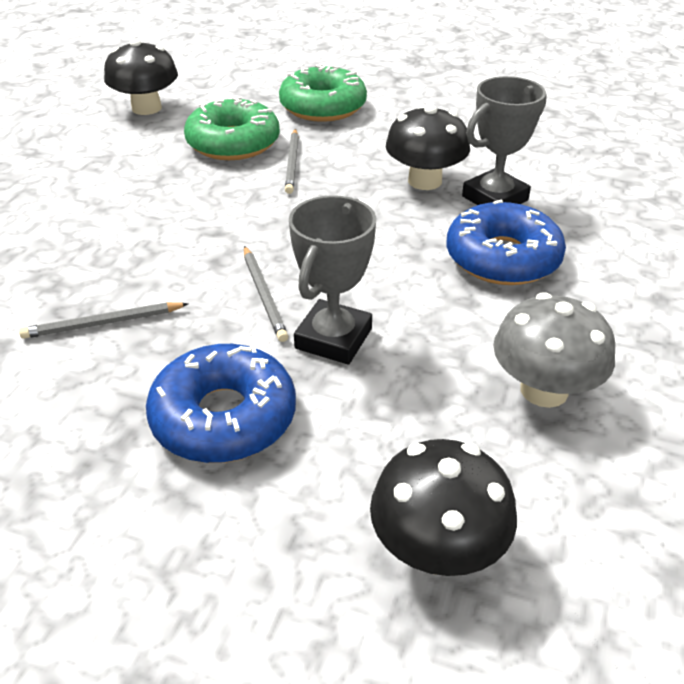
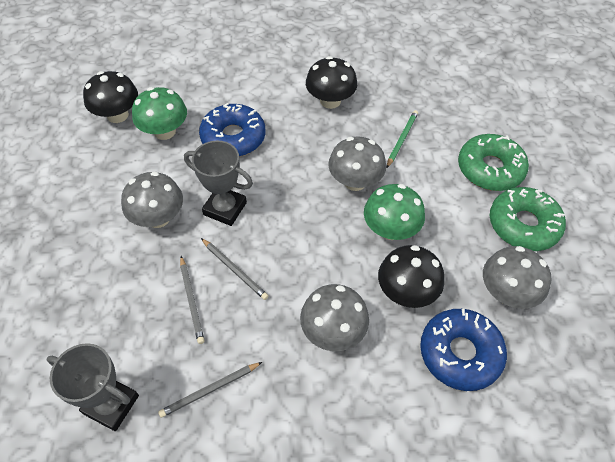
green mushroom: none = 0 -> [132,87,187,140] [364,184,425,240] = 2
green pencil: none = 0 -> [387,110,418,168] = 1
grey mushroom: [493,293,615,408] = 1 -> [121,171,183,228] [300,284,369,351] [328,136,386,191] [483,246,551,309] = 4

